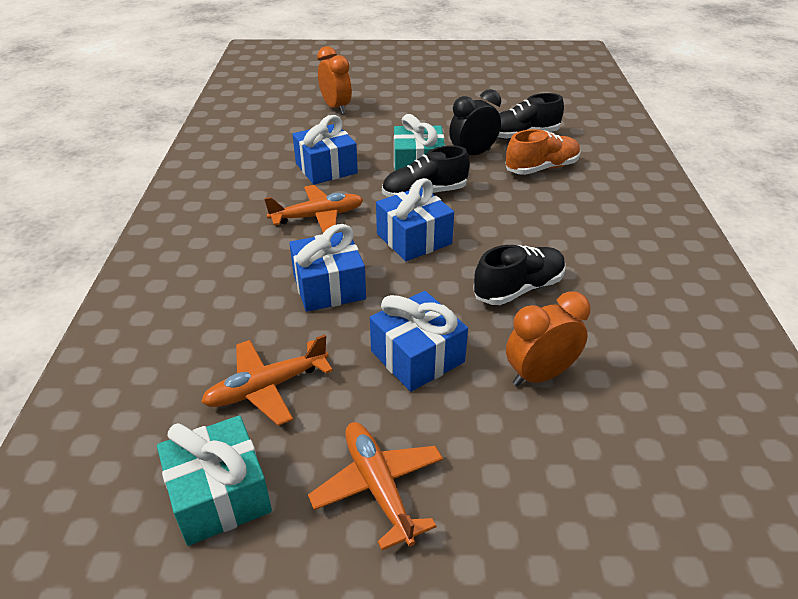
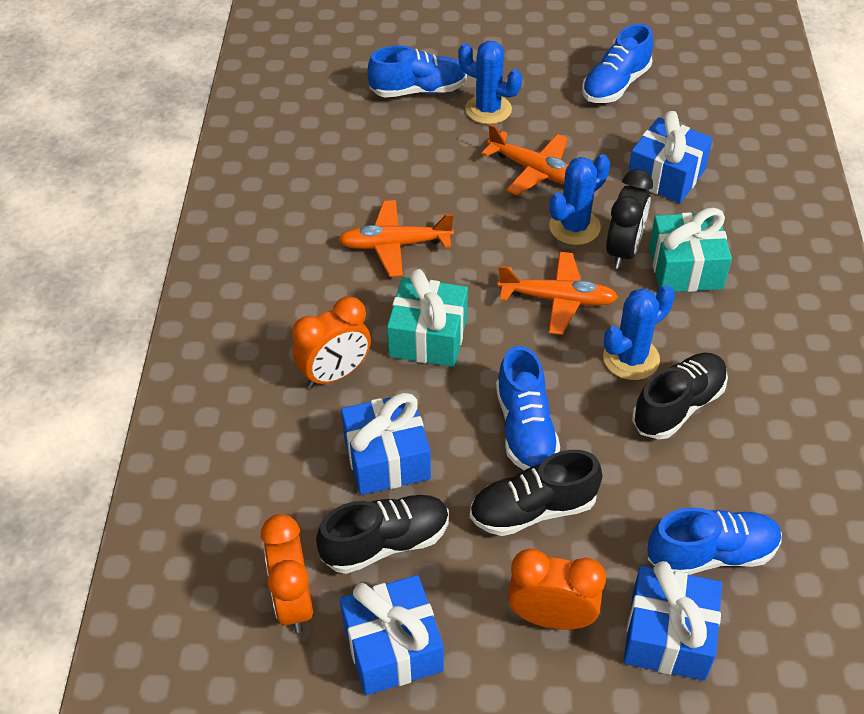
blue cactus: none = 0 -> [458,41,522,124] [549,154,610,245] [603,285,675,380] = 3
blue shoe: none = 0 -> [367,45,467,98] [496,346,560,470] [582,24,653,103] [647,507,782,575] = 4
orange clock: [317,46,352,114] [506,291,591,386] = 2 -> [261,514,313,633] [292,296,371,388] [508,549,606,630] = 3
orange shoe: [506,129,581,175] = 1 -> none = 0

